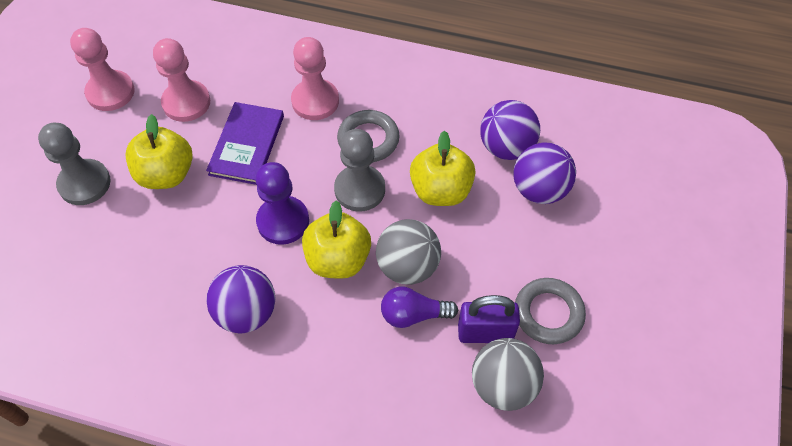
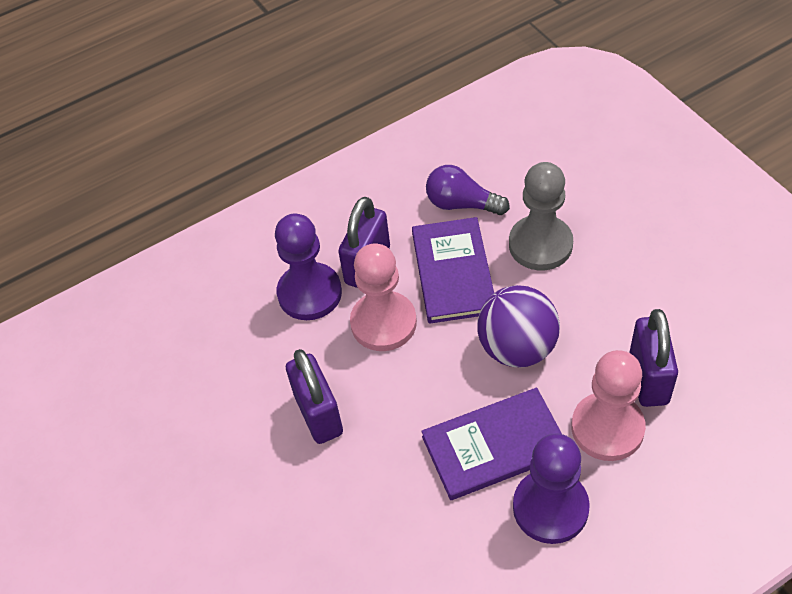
grey ball: [376,219,441,285] [472,338,544,411] = 2 -> none = 0
grey pawn: [38,123,111,205] [334,129,385,212] = 2 -> [509,162,573,270] = 1
grey ring: [337,110,400,162] [515,278,586,344] = 2 -> none = 0
pink pawn: [70,28,134,111] [153,38,210,122] [291,37,339,120] = 3 -> [350,243,417,351] [571,350,646,461] = 2
purple ball: [206,265,276,333] [480,100,540,160] [513,142,576,204] = 3 -> [477,285,560,367] = 1
purple book: [206,102,284,185] = 1 -> [412,217,494,324] [421,388,562,500] = 2
purple padlock: [458,295,520,343] = 1 -> [286,349,343,444] [338,197,390,288] [630,309,678,407] = 3
purple pawn: [255,162,309,245] = 1 -> [275,213,342,320] [513,433,590,544] = 2
yellow apple: [125,114,193,189] [302,200,371,279] [410,131,476,206] = 3 -> none = 0

